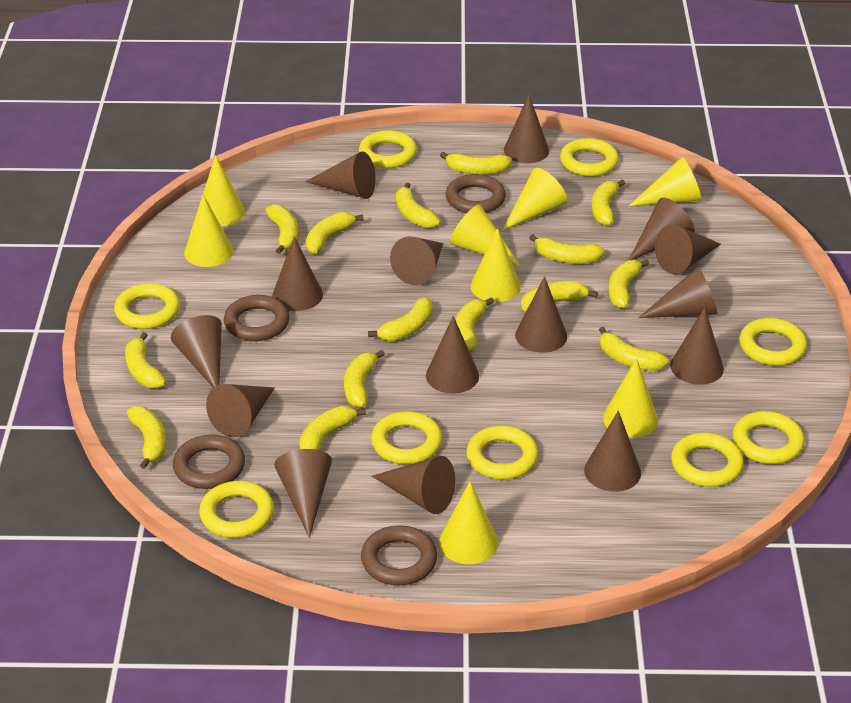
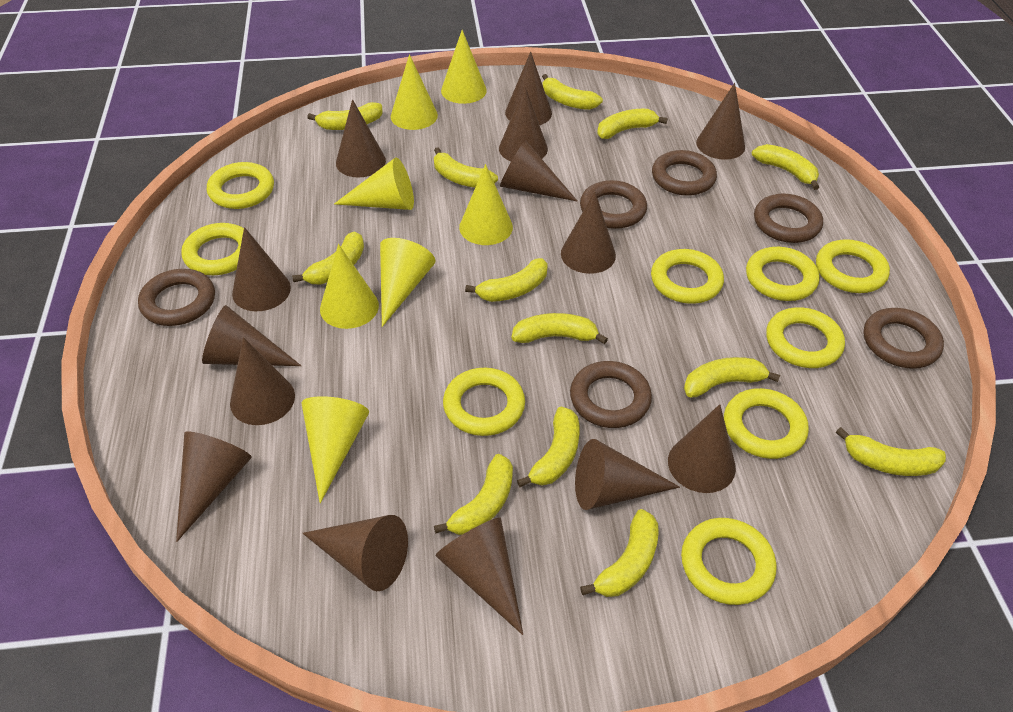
brown cone: [171,315,222,388] [206,384,274,437] [272,236,323,311] [274,449,332,538] [305,151,376,199] [372,456,455,514] [390,236,443,285] [426,316,479,393] [504,95,549,163] [515,276,567,353] [584,411,641,492] [628,198,695,261] [638,267,718,318] [655,224,721,274] [670,307,724,385] = 15 -> [176,431,252,542] [202,305,301,366] [230,337,295,425] [232,227,291,311] [302,515,408,591] [336,99,386,178] [436,517,523,635] [499,87,548,161] [500,140,578,202] [505,52,552,125] [561,192,616,274] [575,439,680,510] [668,404,736,493] [696,83,745,160] = 14
brown ring: [173,435,245,489] [224,295,290,341] [361,525,437,585] [446,174,506,213] = 4 -> [138,269,215,326] [570,361,652,428] [580,180,647,229] [652,150,717,196] [754,193,823,243] [864,308,944,369] = 6
yellow banana: [125,332,166,388] [127,406,166,469] [265,205,299,254] [299,406,366,450] [306,212,364,254] [344,350,385,408] [368,297,432,341] [396,183,440,228] [440,152,512,175] [455,297,494,351] [521,281,598,311] [529,234,605,264] [592,179,625,226] [599,327,669,371] [608,259,649,308] = 15 -> [292,232,364,284] [307,102,383,130] [434,147,498,188] [434,454,513,535] [465,258,548,302] [512,313,608,344] [517,407,580,487] [542,74,603,110] [580,509,659,597] [597,109,668,139] [684,357,780,397] [752,144,819,190] [836,427,946,476] = 13
yellow cone: [184,194,233,267] [203,155,245,226] [439,481,498,564] [450,204,520,266] [471,228,521,302] [502,168,567,231] [603,358,658,438] [629,157,701,206] = 8 -> [302,396,369,503] [320,244,379,329] [334,158,414,210] [380,238,435,327] [391,54,438,130] [441,30,487,104] [459,164,513,245] = 7

